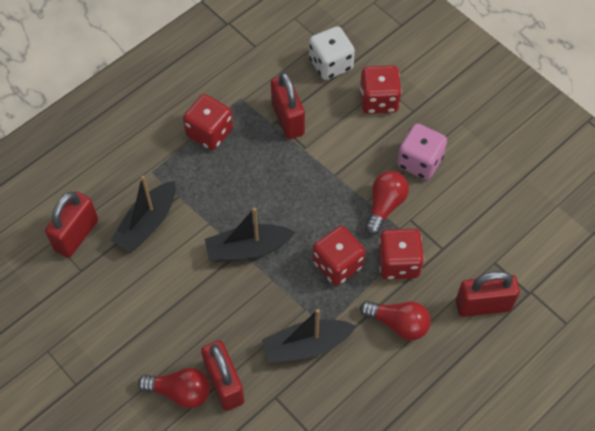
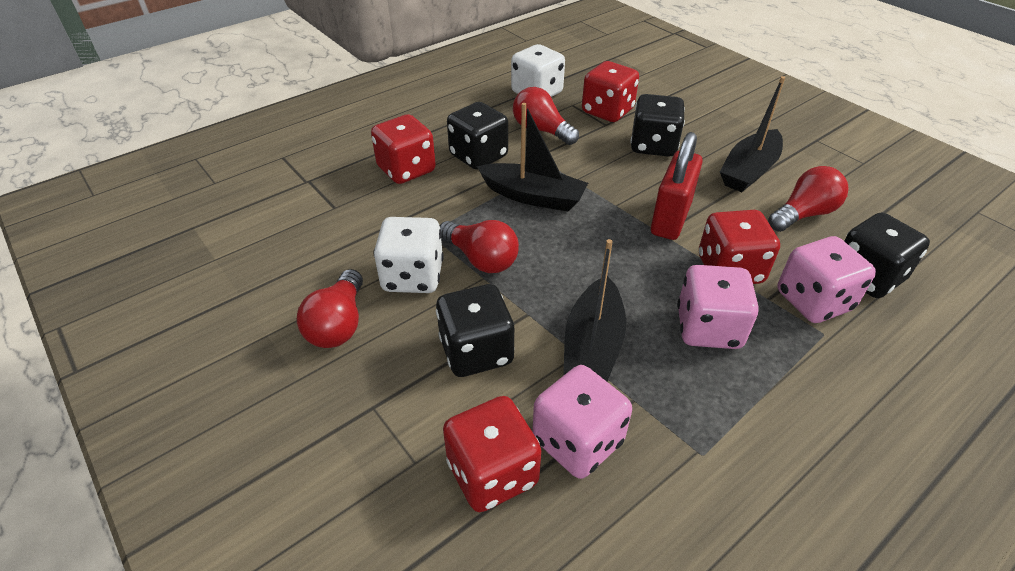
black dice: none = 0 -> [436,284,515,377] [447,102,508,170] [630,94,685,157] [844,213,930,298] = 4
pink dice: [397,124,447,180] = 1 -> [532,365,632,479] [677,265,759,349] [777,236,876,323] = 3
red light bulb: [138,368,210,409] [360,301,431,341] [365,171,409,235] = 3 -> [297,269,363,348] [440,220,519,273] [513,87,579,145] [768,166,848,232] = 4
red padlock: [45,191,98,258] [201,340,244,411] [271,72,305,139] [456,271,520,317] = 4 -> [651,132,703,240] = 1
white dice: [309,26,355,80] = 1 -> [374,217,444,293] [511,44,565,97] = 2

